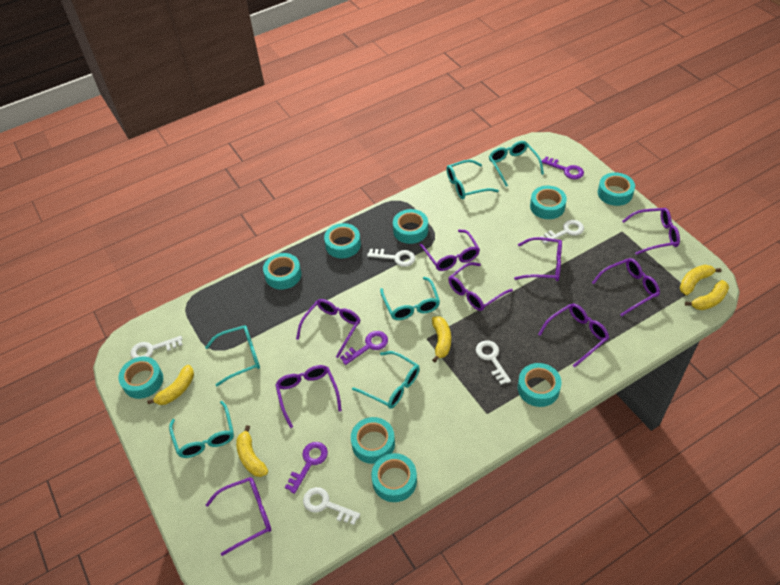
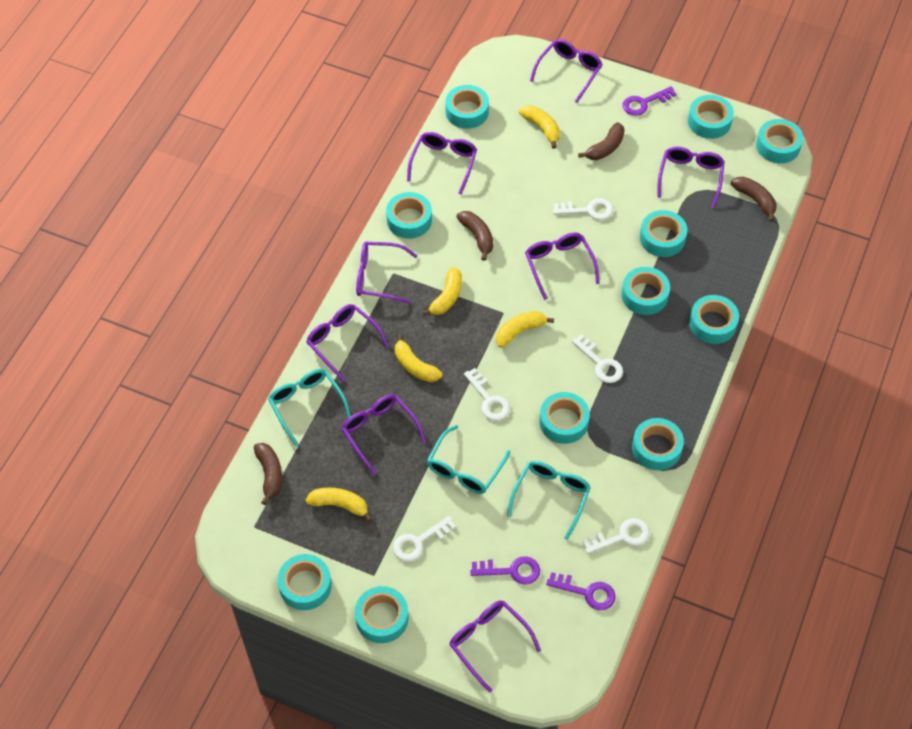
brown banana: none = 0 -> [254,443,282,505] [456,211,493,261] [578,122,625,160] [731,177,777,222] = 4
purple glasses: [206,477,271,556] [275,365,342,428] [296,299,360,358] [420,230,480,271] [448,262,513,311] [514,237,562,281] [538,304,609,367] [592,258,660,316] [622,208,680,255] = 9 -> [306,304,389,382] [341,394,426,475] [356,242,418,304] [407,132,477,194] [449,601,541,693] [525,232,600,300] [530,39,603,103] [657,146,725,208] = 8
turquoise glasses: [169,401,234,458] [205,325,260,386] [352,351,420,409] [380,277,440,320] [446,160,499,199] [489,141,544,187] = 6 -> [268,369,351,447] [427,425,511,494] [507,461,591,540] = 3
turquoise tape: [118,357,163,399] [263,253,302,290] [324,223,361,258] [351,417,395,464] [371,453,417,502] [393,209,428,244] [518,363,562,407] [530,186,567,219] [598,172,635,206] = 9 -> [278,554,332,610] [355,586,409,643] [386,192,432,239] [445,85,489,129] [539,392,590,444] [621,267,670,315] [632,418,684,470] [640,210,687,257] [688,95,734,139] [689,295,739,344] [756,119,803,163] = 11

